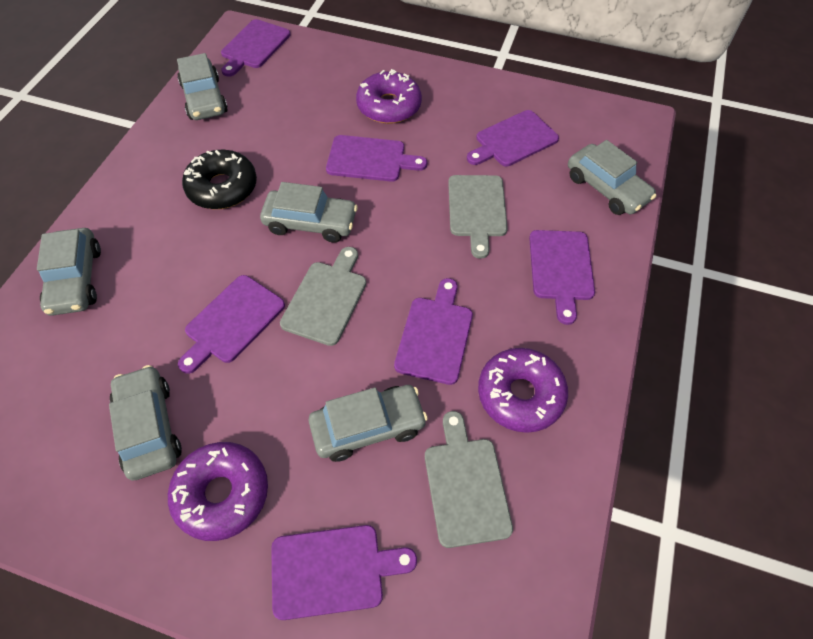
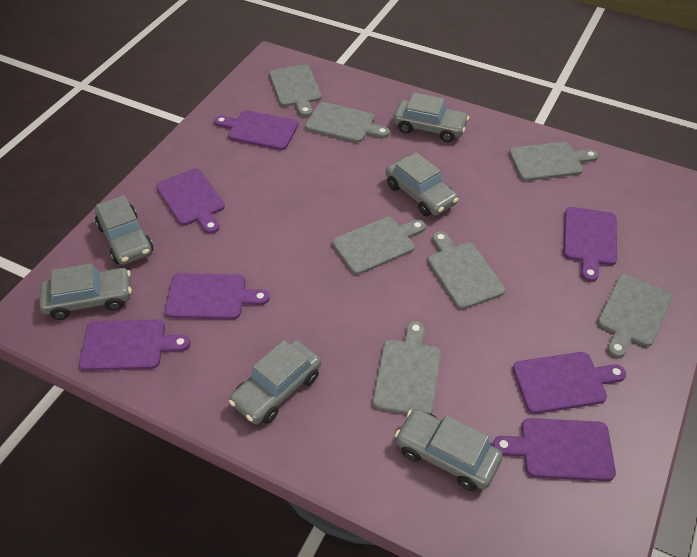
black donut: [182,150,257,209] = 1 -> none = 0
grey cutting board: [280,247,366,346] [425,411,513,548] [448,175,508,259] = 3 -> [269,65,322,117] [305,102,390,143] [333,217,426,275] [373,321,441,414] [428,231,505,309] [509,142,599,181] [598,274,672,358] = 7
purple donut: [168,442,268,541] [356,69,422,124] [478,348,568,433] = 3 -> none = 0

